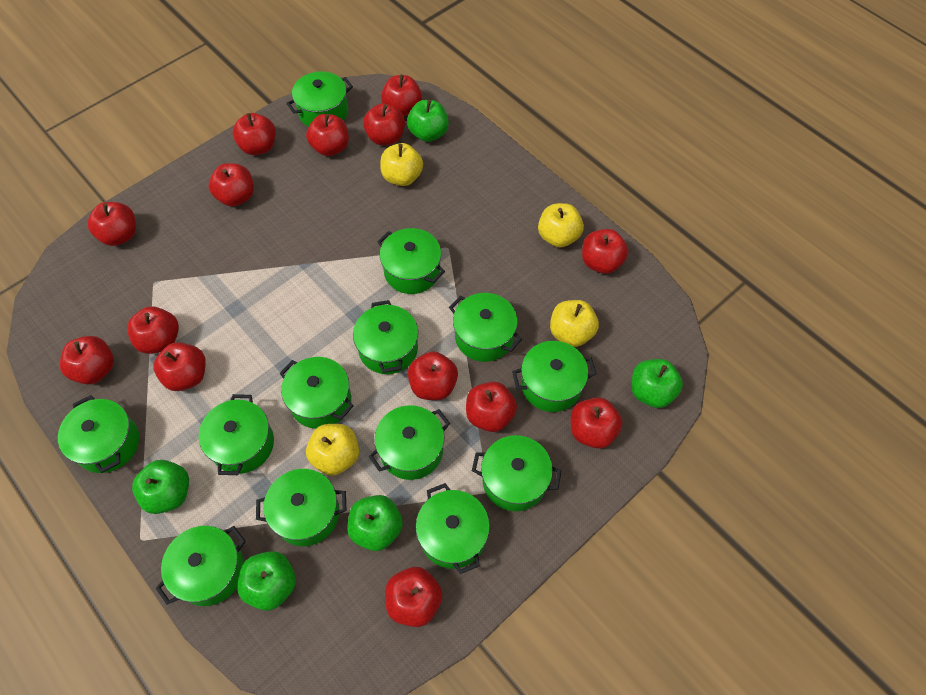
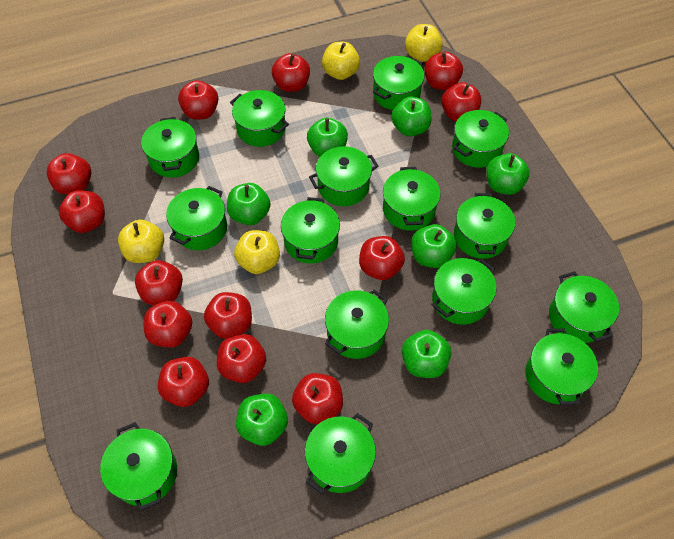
green apple: [132,460,189,514] [237,551,296,611] [347,495,403,551] [407,100,449,142] [631,359,683,408] = 5 -> [227,183,270,225] [236,394,288,446] [307,118,348,157] [391,96,431,136] [402,330,451,378] [411,224,457,268] [486,153,529,195] = 7
green pot: [58,395,139,473] [155,526,246,606] [198,394,274,475] [256,469,346,546] [280,357,354,429] [286,71,353,127] [353,300,418,374] [368,405,450,480] [377,228,445,294] [416,483,490,574] [449,293,522,362] [472,435,561,511] [512,341,596,412] = 13 -> [100,422,177,511] [141,117,199,178] [166,186,227,250] [230,90,289,147] [281,197,340,264] [305,413,376,494] [309,146,378,206] [325,290,389,359] [373,56,424,110] [383,167,440,231] [432,258,496,325] [452,110,509,168] [454,193,515,259] [525,329,598,405] [549,271,619,343] = 15
red apple: [60,336,114,385] [88,202,136,246] [127,307,179,354] [153,342,206,391] [209,163,254,207] [233,113,276,155] [306,114,349,156] [363,103,405,145] [381,74,422,116] [385,567,442,627] [408,351,458,400] [466,382,517,432] [571,397,623,449] [582,229,629,274] = 14 -> [47,153,91,194] [59,191,105,233] [135,260,183,305] [143,300,192,347] [158,357,209,407] [178,80,218,120] [204,292,252,339] [217,334,266,383] [272,53,310,92] [292,373,343,424] [359,236,405,280] [424,52,463,90] [441,82,481,121] = 13

